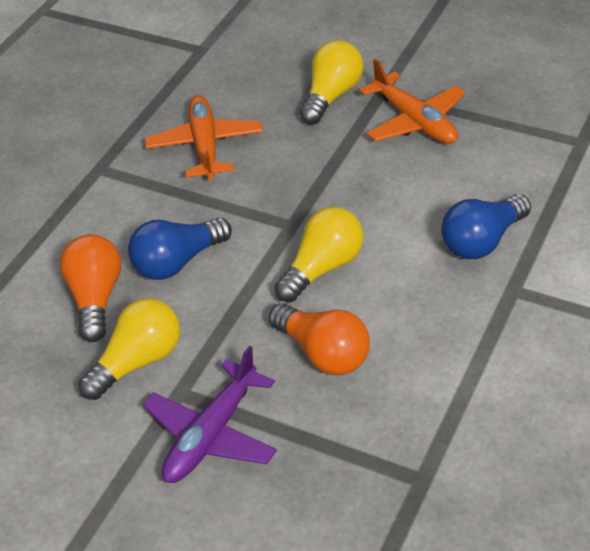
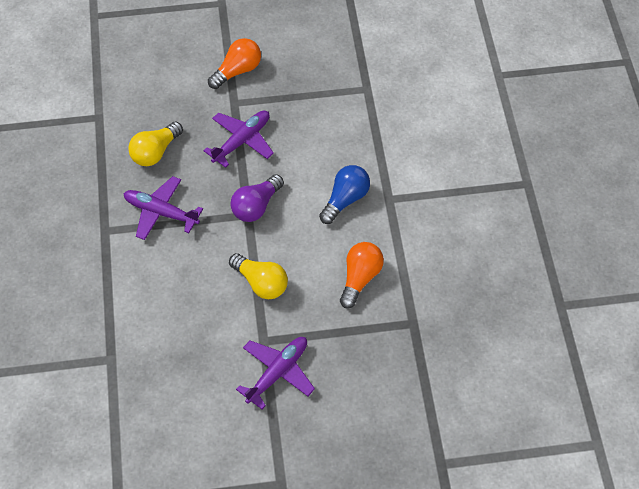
blue light bulb: [128,218,232,280] [441,194,531,259] = 2 -> [319,165,370,224] = 1
orange plane: [145,95,263,180] [359,59,465,144] = 2 -> none = 0
purple light bulb: none = 0 -> [231,174,284,222] = 1
purple plane: [143,346,277,483] = 1 -> [123,176,203,240] [203,111,274,168] [236,337,315,409] = 3
yellow light bulb: [78,298,180,400] [274,207,364,302] [300,40,364,125] = 3 -> [128,122,183,166] [229,253,288,299] = 2

